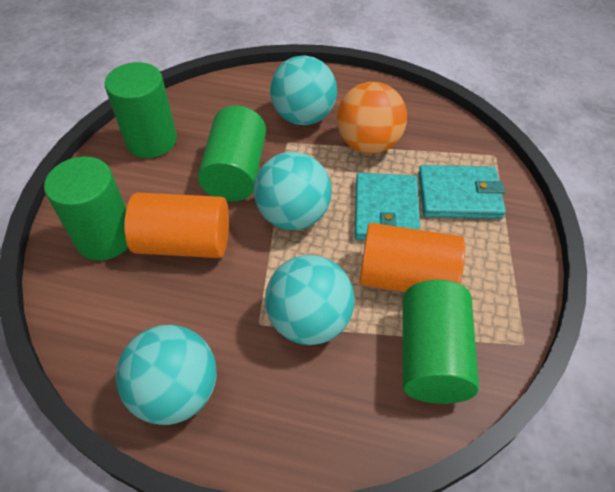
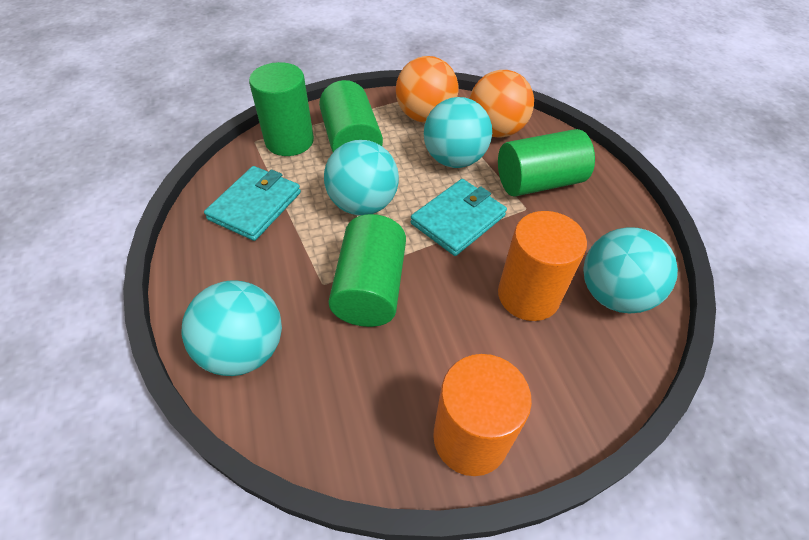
orange ball: [337,82,407,154] = 1 -> [396,56,458,123] [469,70,534,138] = 2

